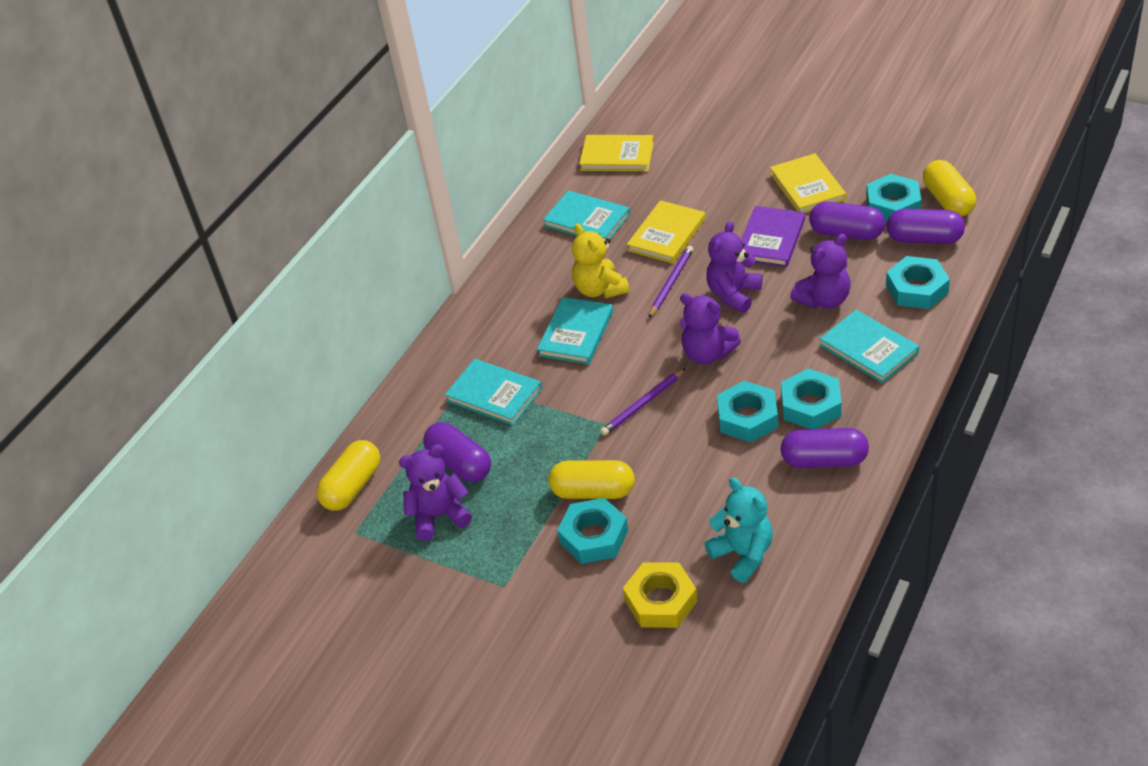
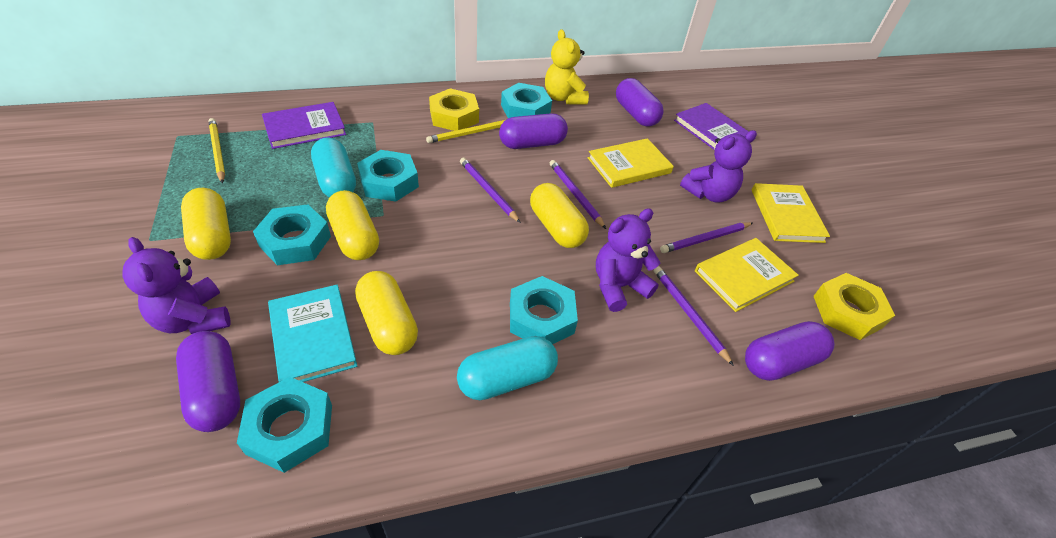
purple book: [741,206,805,267] = 1 -> [262,102,346,149] [674,103,749,150] = 2
purple pencil: [600,368,686,436] [649,246,693,318] = 2 -> [460,158,521,223] [550,160,606,229] [654,266,734,366] [660,222,753,253] = 4
purple teddy bear: [399,444,472,541] [680,293,741,364] [706,221,763,313] [790,234,850,309] = 4 -> [122,237,230,334] [596,208,660,312] [680,130,757,203] = 3
turquoise book: [445,359,542,426] [537,297,613,364] [543,190,630,240] [820,310,919,383] = 4 -> [268,285,357,382] = 1
turquoise capsule: none = 0 -> [311,138,356,197] [457,336,558,400] = 2
turquoise teddy bear: [704,478,773,583] = 1 -> none = 0
yellow capsule: [316,440,380,511] [548,460,635,499] [923,160,976,216] = 3 -> [181,188,231,260] [326,190,379,260] [355,271,418,355] [530,183,589,248] = 4
yellow nut: [623,562,697,628] = 1 -> [429,88,479,131] [814,273,895,340] = 2
yellow pencil: none = 0 -> [208,118,225,183] [426,120,505,143] = 2

